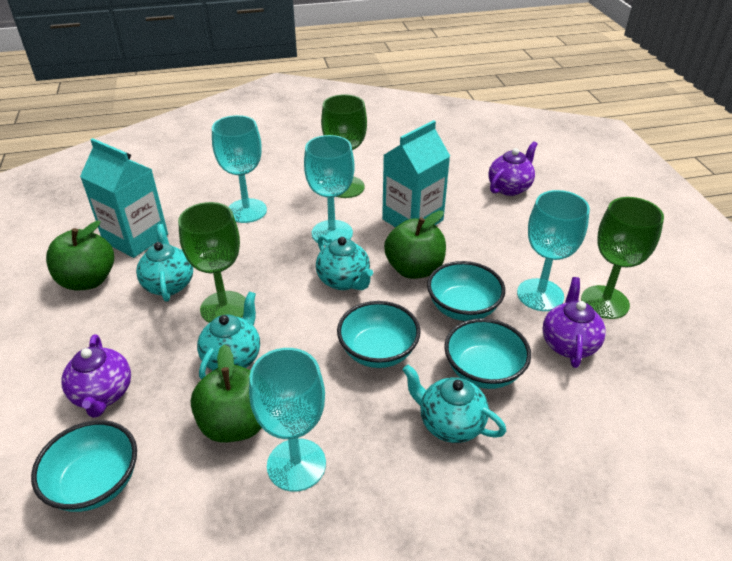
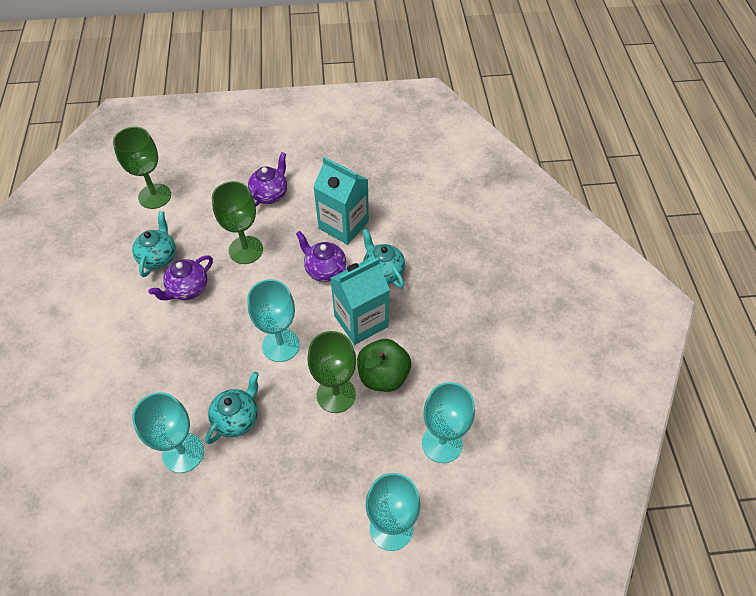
green apple: [46,221,114,290] [191,344,262,442] [384,211,446,279] = 3 -> [357,339,411,392] = 1
turquoise bowl: [31,420,137,512] [337,301,421,368] [427,261,505,321] [444,318,531,389] = 4 -> none = 0
turquoise teapot: [136,224,193,302] [197,292,260,380] [316,235,373,290] [402,364,506,443] = 4 -> [132,211,176,277] [205,372,259,444] [362,228,405,288] = 3

